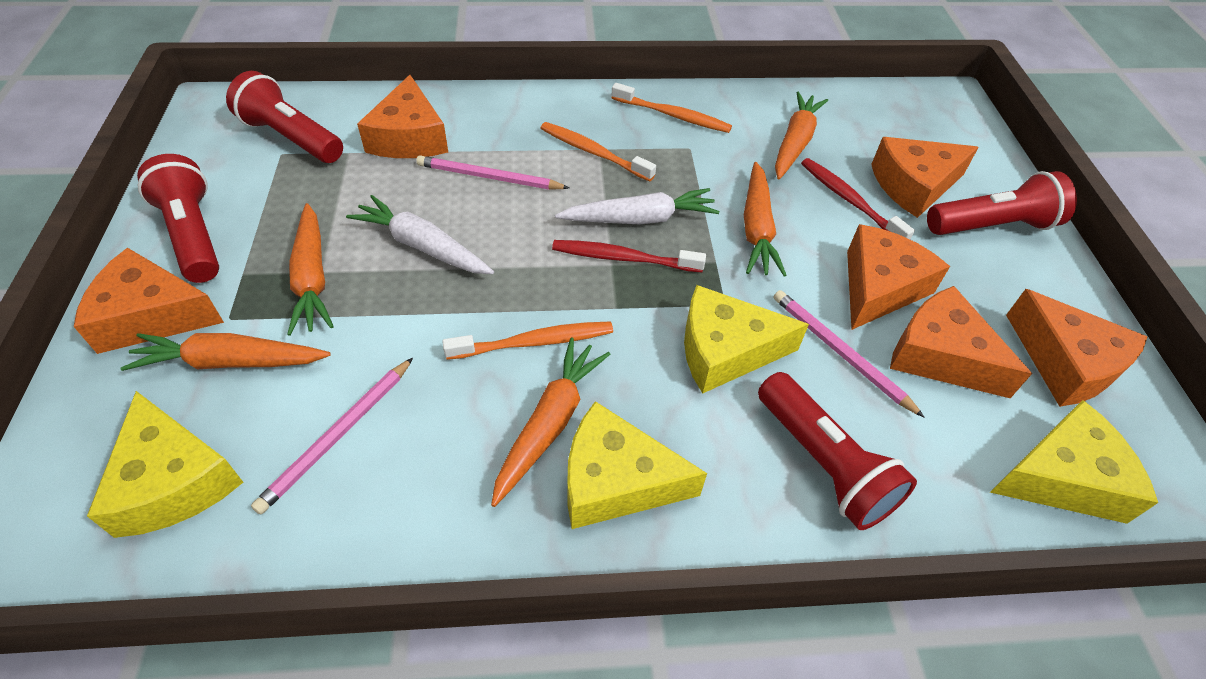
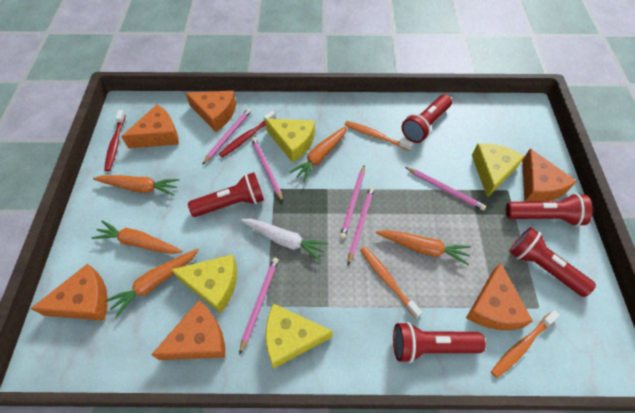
pink pencil: [251,358,413,514] [416,156,569,190] [773,290,925,418] = 3 -> [202,108,252,165] [239,257,279,355] [251,137,283,202] [340,165,365,239] [348,187,374,265] [405,167,486,211] = 6
red flashlight: [137,154,219,283] [226,71,343,163] [758,372,917,530] [927,171,1077,235] = 4 -> [188,172,264,217] [393,322,486,363] [402,95,452,143] [506,193,593,226] [509,227,596,297] = 5
white carrot: [346,195,494,274] [555,188,719,224] = 2 -> [240,219,329,261] = 1

